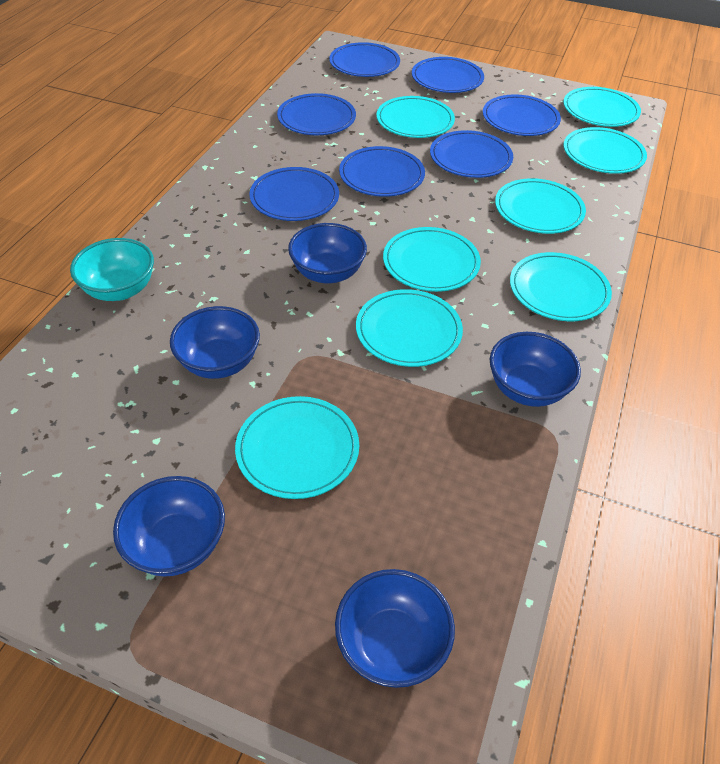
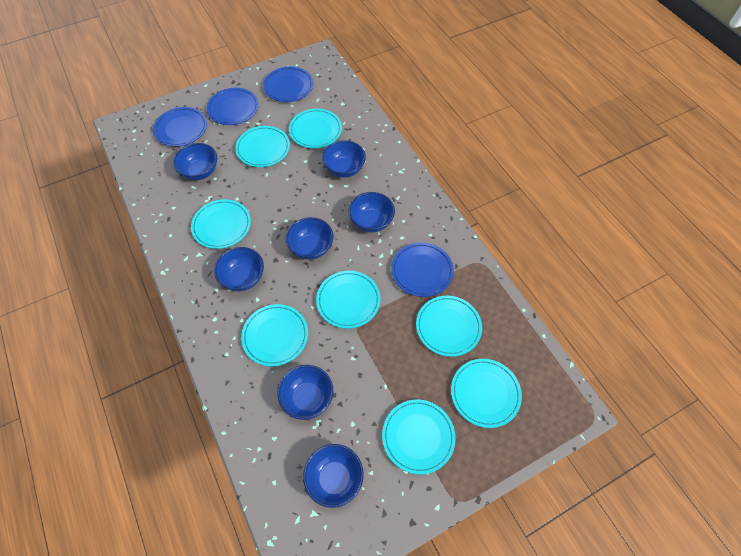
blue bowl: [113,476,225,576] [170,306,260,379] [288,223,367,283] [335,569,455,688] [490,332,581,407] = 5 -> [173,143,217,180] [214,247,264,291] [277,365,333,420] [286,217,334,260] [303,444,364,508] [322,140,366,178] [348,192,395,233] = 7
blue plate: [249,167,339,221] [277,93,356,135] [329,42,400,77] [339,146,425,197] [412,57,484,93] [430,130,513,178] [483,94,561,136] = 7 -> [153,107,207,147] [207,88,259,125] [263,67,313,102] [391,242,454,297] = 4
turquoise bowl: [70,238,154,301] = 1 -> none = 0

